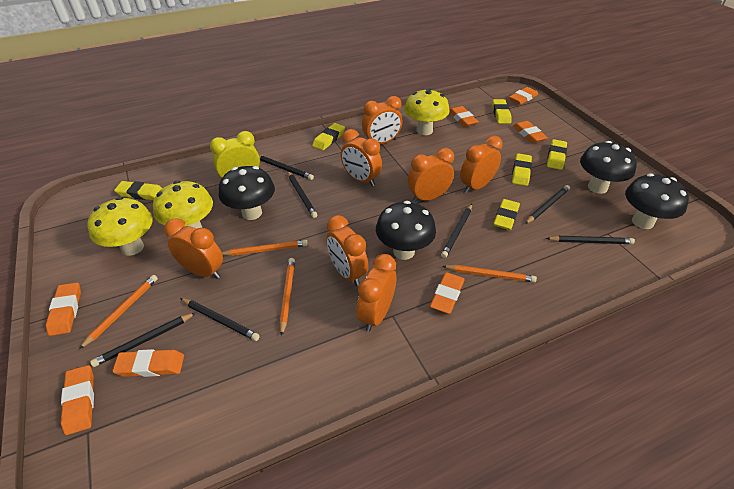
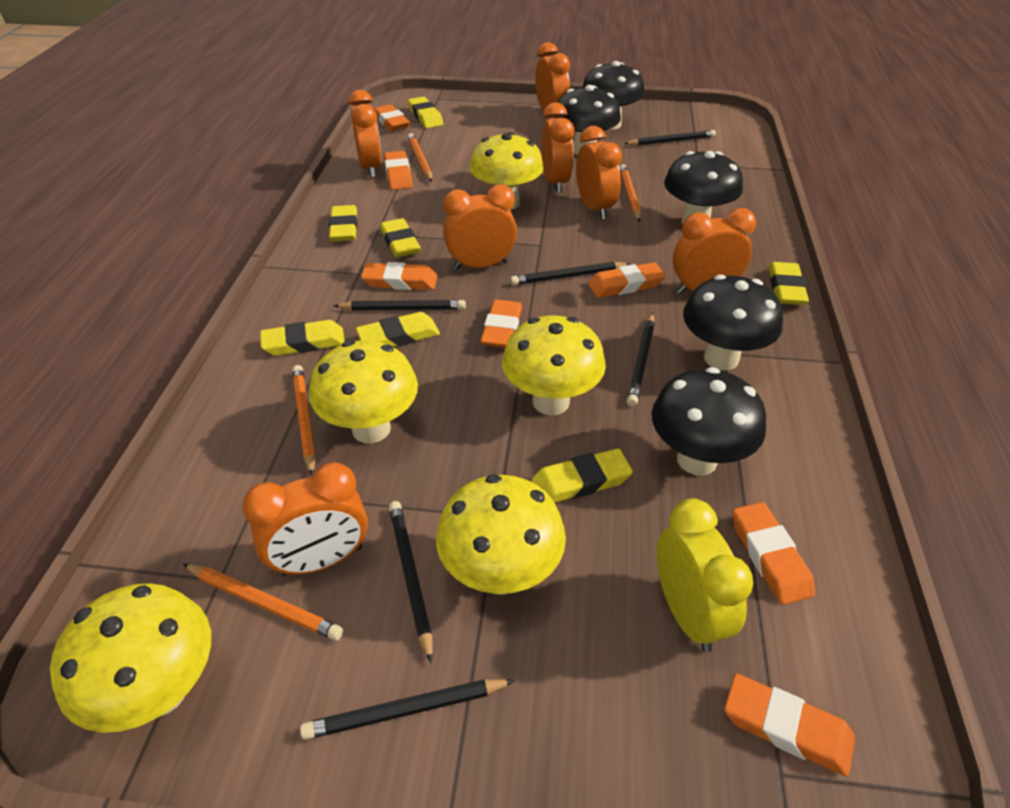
black mushroom: [219,166,275,220] [376,201,436,260] [580,141,637,194] [625,173,689,229] = 4 -> [555,85,621,155] [582,61,645,130] [651,367,766,476] [664,151,743,224] [683,275,783,370] = 5
black pencil: [90,313,196,367] [180,298,260,341] [259,155,314,180] [288,171,318,218] [441,204,472,258] [525,185,570,224] [546,236,635,244] = 7 -> [300,679,515,740] [334,300,466,311] [389,501,433,663] [510,262,630,285] [624,130,716,146] [627,312,655,406] = 6
yellow eraser: [114,181,162,200] [312,123,345,151] [492,99,512,124] [493,199,520,230] [512,153,532,186] [547,139,567,170] = 6 -> [260,320,345,356] [329,205,357,242] [356,312,440,347] [380,218,421,257] [408,96,443,128] [531,449,633,503] [769,262,809,305] = 7
yellow mushroom: [87,197,153,256] [153,181,213,229] [404,88,449,135] = 3 -> [50,583,211,733] [309,340,418,443] [436,474,566,595] [470,132,544,210] [502,316,606,415] = 5

